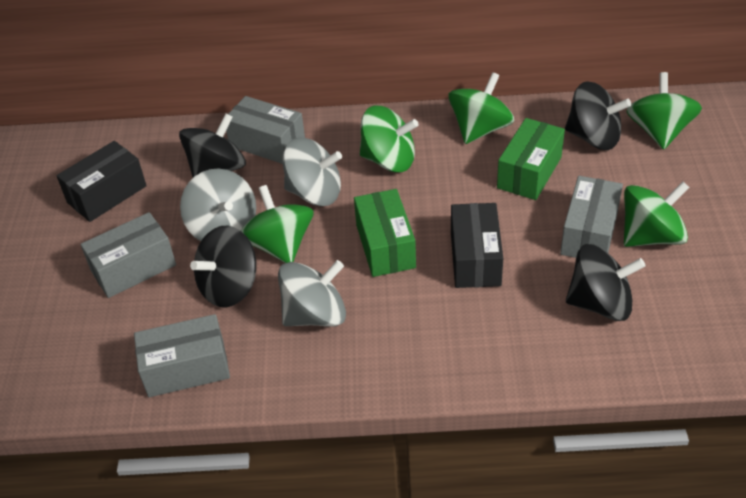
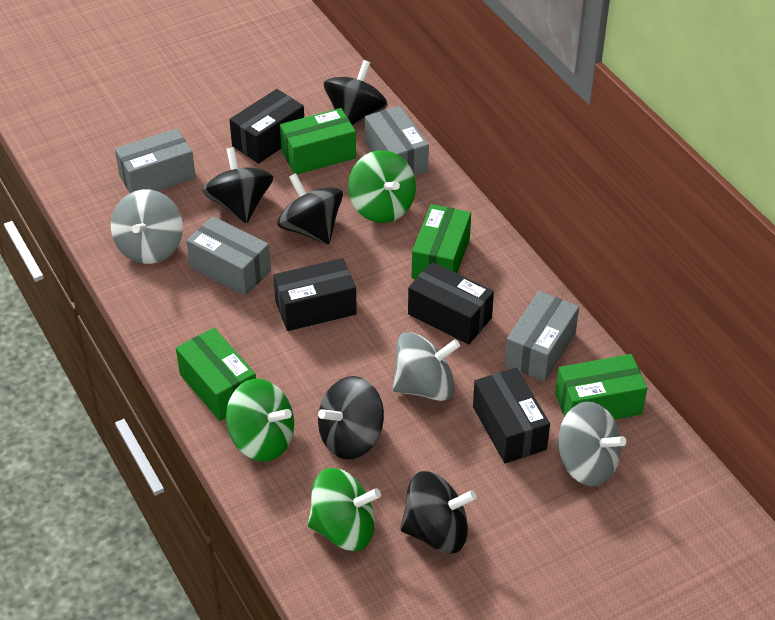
black box: [56,141,147,222] [451,203,503,288] = 2 -> [229,89,304,164] [273,258,357,331] [408,262,494,344] [473,367,550,463] = 4
black spinning top: [179,113,246,178] [190,225,256,307] [565,81,631,150] [566,244,645,321] = 4 -> [202,147,273,223] [277,173,343,244] [318,376,384,460] [324,60,388,125] [400,471,476,554] = 5
green box: [354,189,416,277] [497,118,565,200] = 2 -> [176,328,256,421] [280,108,356,175] [412,204,471,279] [555,354,647,420] = 4
green spinning top: [241,185,313,263] [360,106,419,172] [448,72,514,144] [624,181,689,247] [626,72,702,150] = 5 -> [226,379,294,462] [308,468,381,551] [348,150,416,223] = 3

